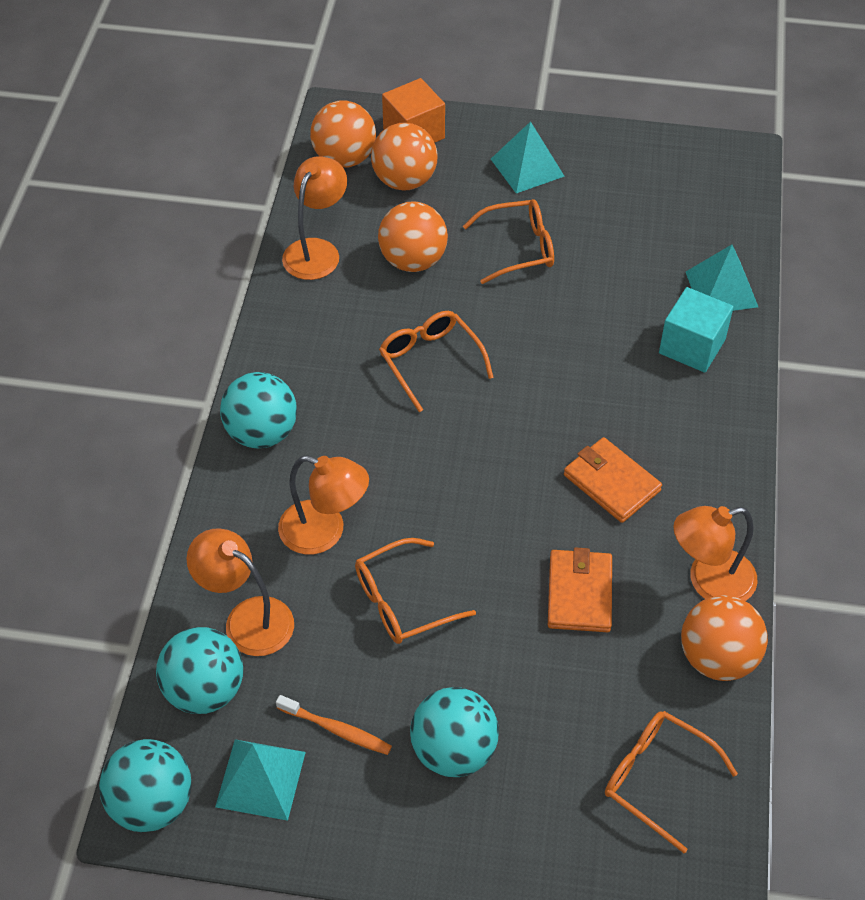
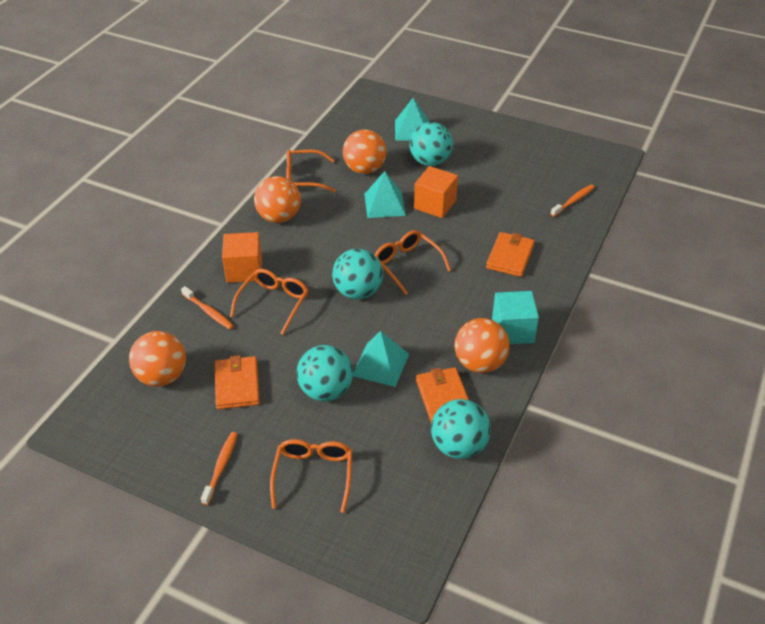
orange cube: [382,78,445,143] = 1 -> [222,232,262,283] [414,166,458,218] = 2
orange lamp: [187,528,294,656] [278,455,369,555] [282,156,347,280] [673,506,758,601] = 4 -> none = 0
orange toothbrush: [276,695,392,755] = 1 -> [181,286,234,330] [201,432,238,505] [551,184,595,217] = 3
orange wallet: [548,547,612,632] [564,437,662,523] = 2 -> [215,355,260,410] [416,367,469,423] [486,232,535,277] = 3

